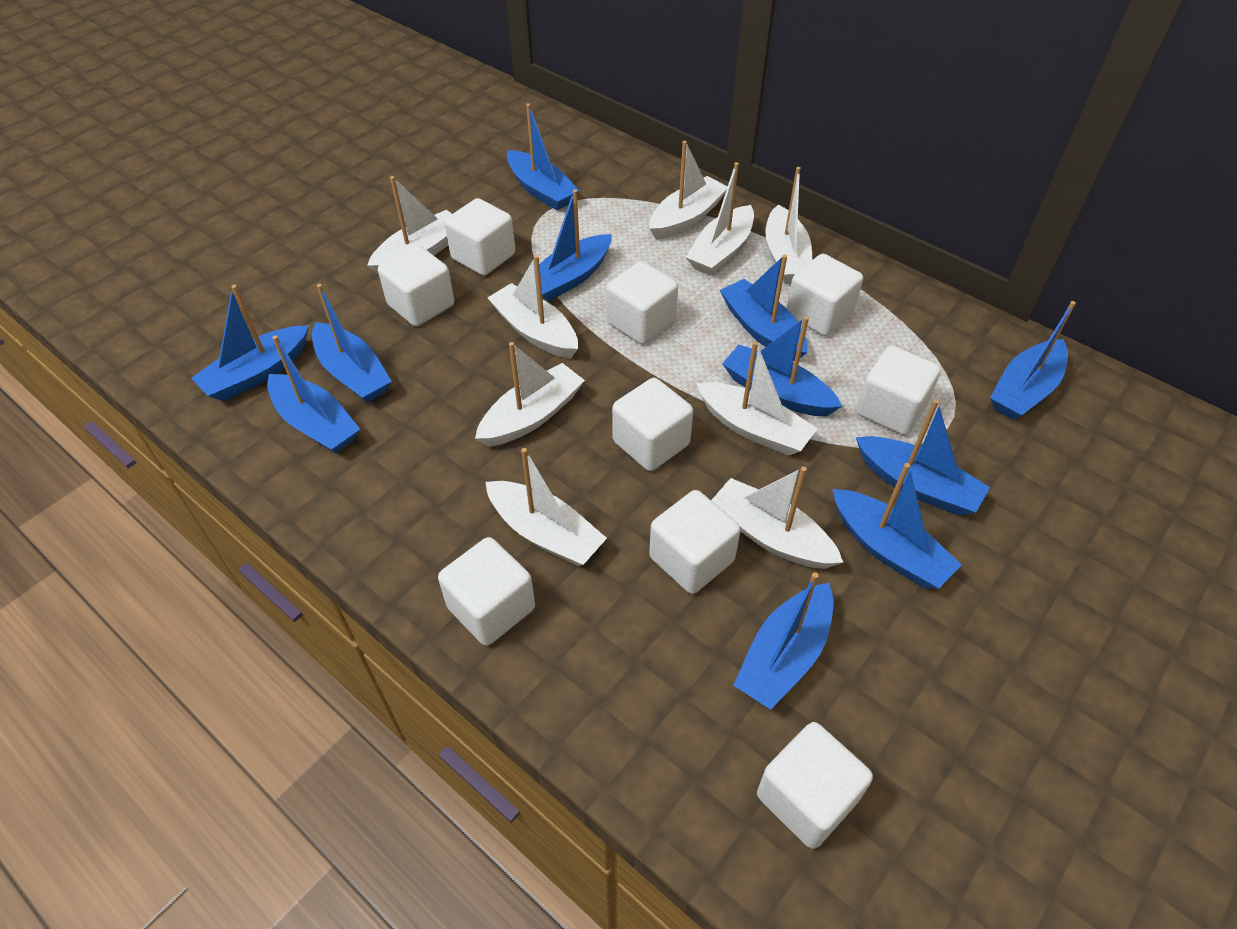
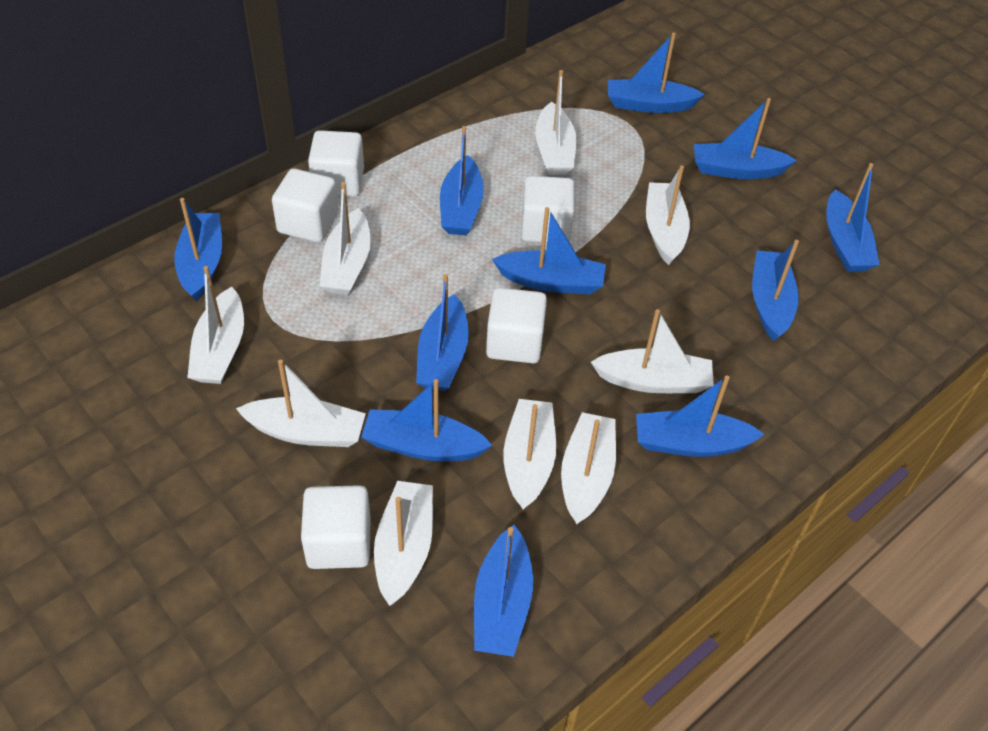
white cube: [378,245,454,326] [438,537,535,646] [445,198,515,276] [606,261,678,345] [612,378,693,471] [649,490,741,594] [757,722,873,849] [786,254,863,336] [856,345,941,435] = 9 -> [272,168,338,242] [301,485,370,569] [308,130,364,197] [486,287,547,363] [521,176,575,243] = 5

